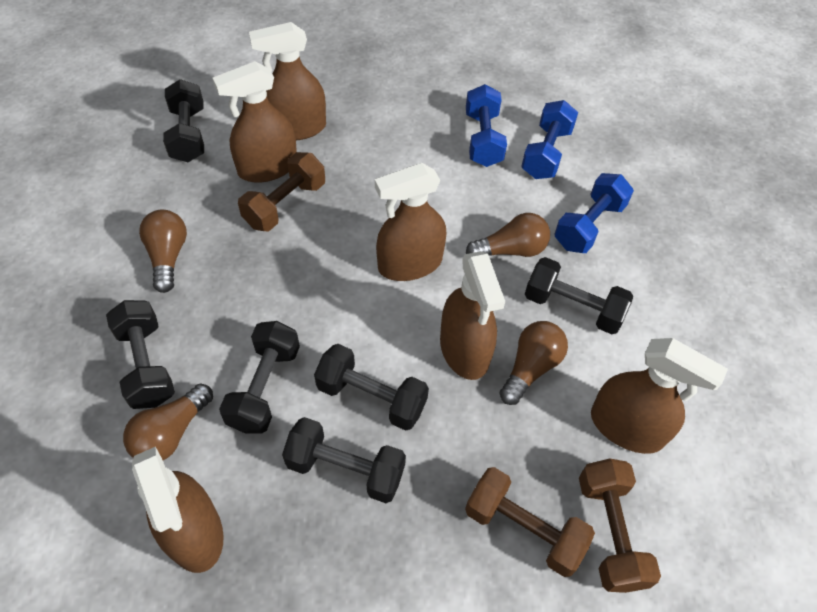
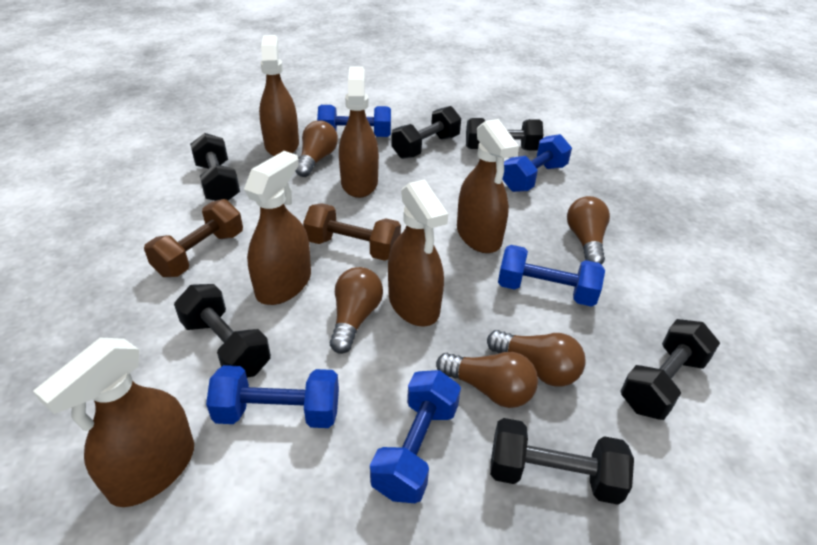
blue dumbbell: [466,84,507,167] [521,100,578,179] [554,173,634,253] = 3 -> [206,365,339,428] [317,105,391,137] [370,370,461,503] [498,245,605,307] [502,134,572,192] = 5
brown dumbbell: [238,152,325,231] [465,467,595,577] [579,458,661,593] = 3 -> [144,199,243,277] [303,203,401,261] = 2
brown light bulb: [123,384,213,460] [139,210,187,293] [466,213,550,257] [499,321,568,405] = 4 -> [295,120,338,177] [330,267,383,354] [436,352,538,408] [487,330,586,387] [567,196,610,265] = 5

